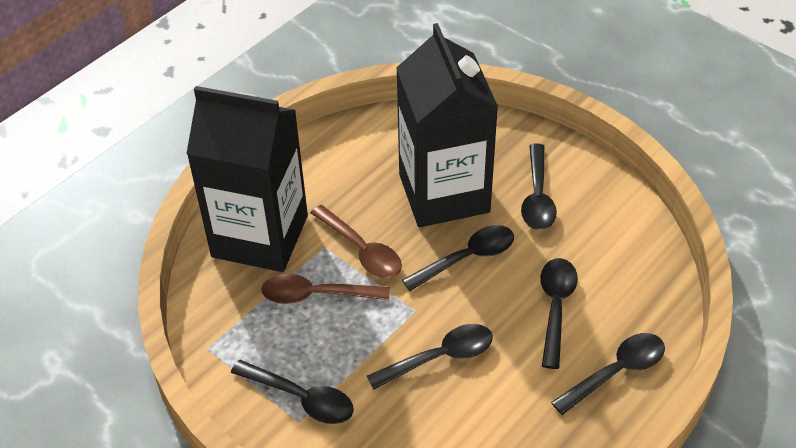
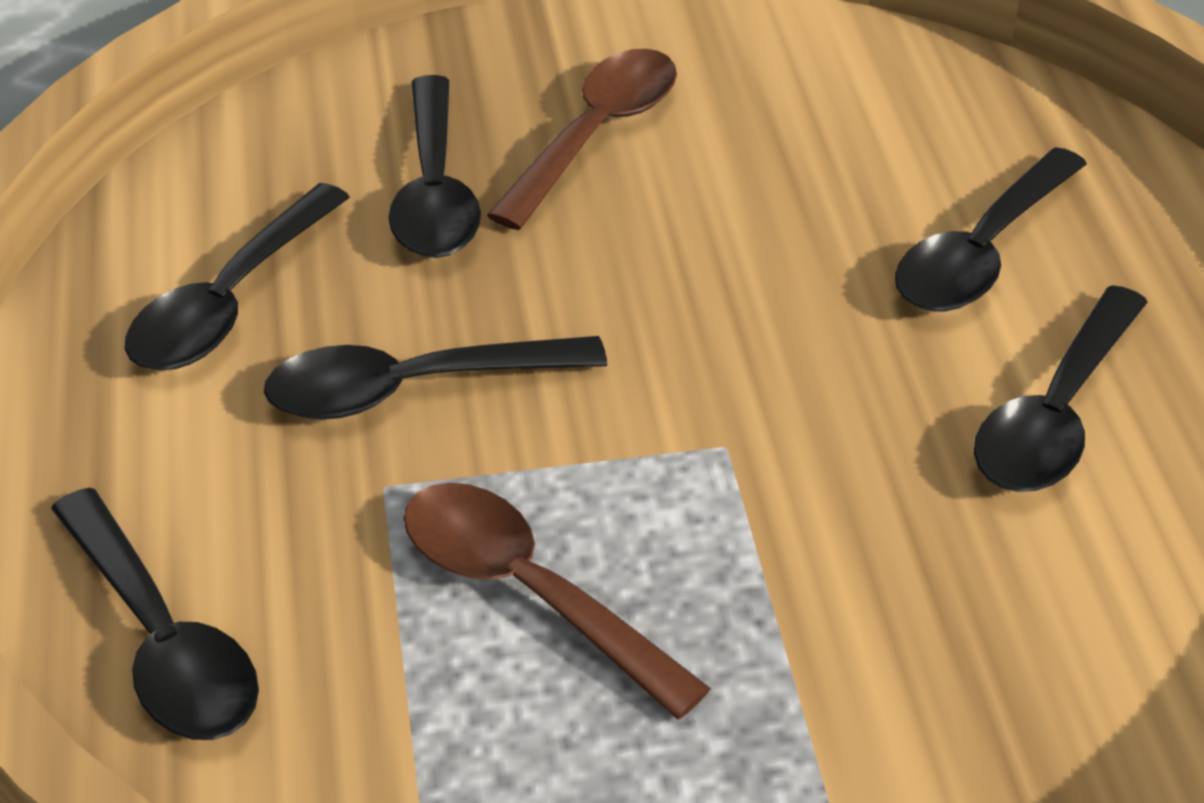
black carton: [186,86,308,272] [396,23,498,227] = 2 -> none = 0

